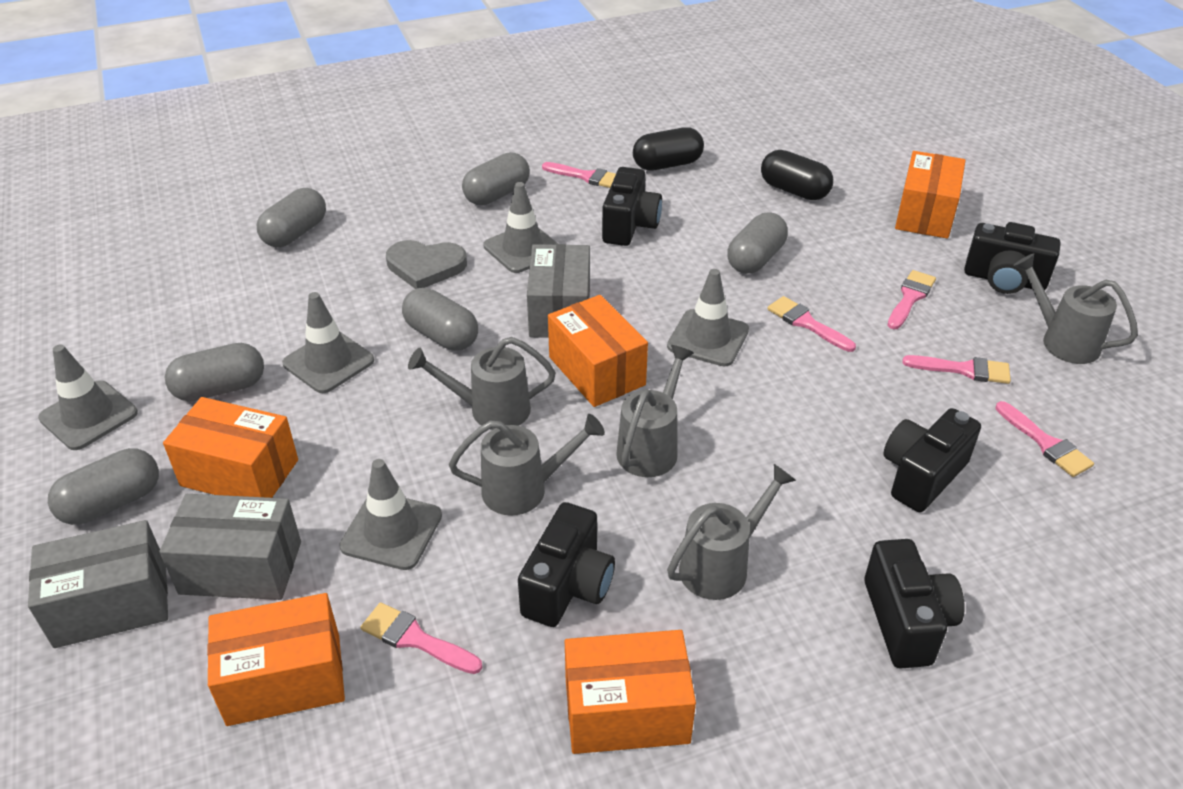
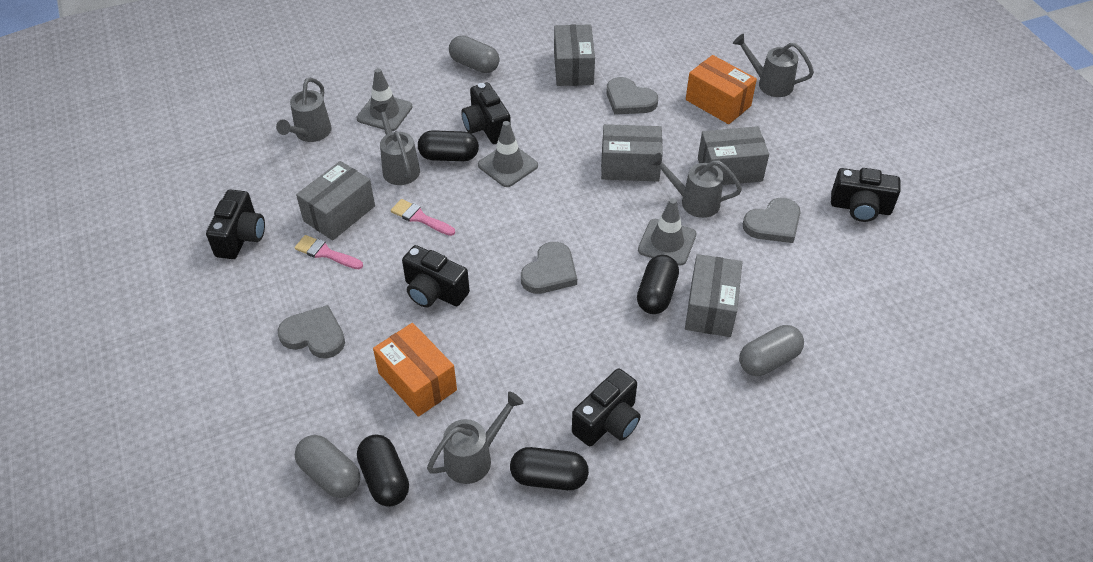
black capsule: [633,127,704,171] [761,150,833,200] = 2 -> [357,434,409,507] [418,130,479,161] [510,447,589,490] [637,255,679,314] = 4
grey box: [28,520,168,648] [160,494,301,600] [527,244,590,338] = 3 -> [296,161,375,240] [554,24,595,86] [601,124,663,181] [685,254,743,337] [698,126,769,185] = 5
grey capsule: [48,448,159,525] [165,343,264,401] [257,188,326,247] [402,288,478,351] [462,152,530,205] [727,212,788,274] = 6 -> [295,435,360,498] [449,35,499,73] [739,325,804,376] = 3
grey heart: [386,240,467,289] = 1 -> [278,305,345,358] [521,242,577,294] [606,77,658,115] [743,198,801,243] = 4
grey traffic cone: [38,345,138,450] [282,292,374,393] [339,459,442,570] [484,182,558,273] [667,269,749,366] = 5 -> [357,68,412,131] [478,121,538,187] [638,198,696,266] = 3
orange box: [163,397,298,498] [207,593,345,726] [548,295,648,407] [565,630,696,754] [895,151,966,239] = 5 -> [373,323,457,417] [686,55,757,124] = 2
pink brush: [361,602,482,674] [542,162,616,188] [767,296,856,352] [887,270,936,329] [902,355,1011,384] [995,401,1094,477] = 6 -> [295,235,363,269] [391,199,455,236] = 2

